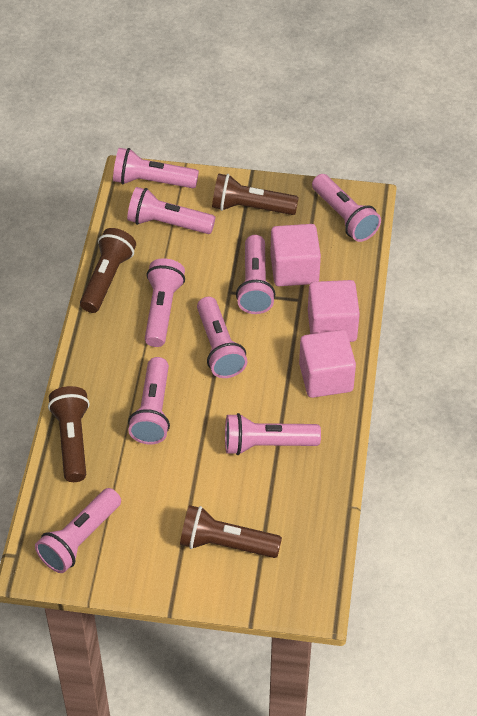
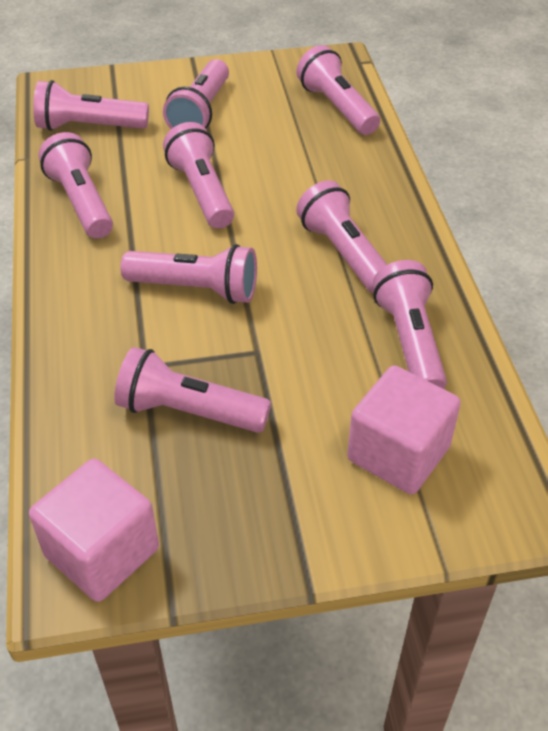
brown flashlight: [48,386,90,482] [80,228,136,313] [180,505,282,558] [212,173,299,215] = 4 -> none = 0
pink cube: [270,224,321,286] [299,330,356,398] [308,280,360,342] = 3 -> [29,459,159,602] [347,365,461,494] = 2

